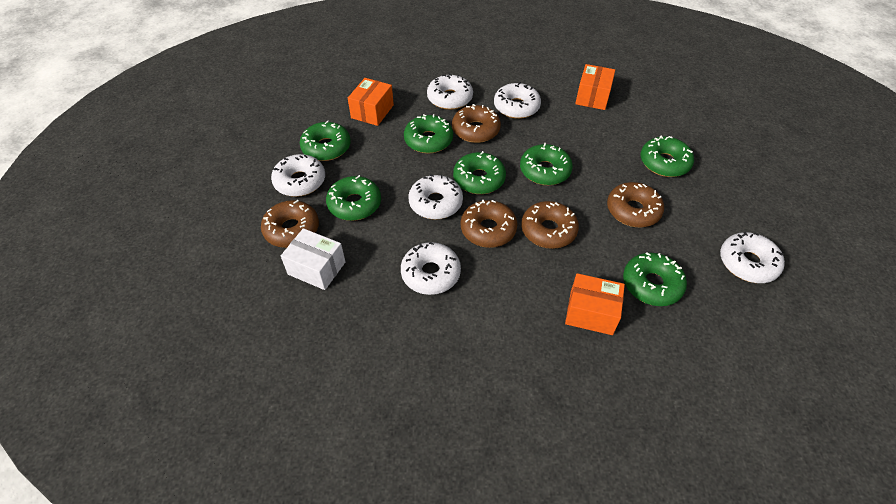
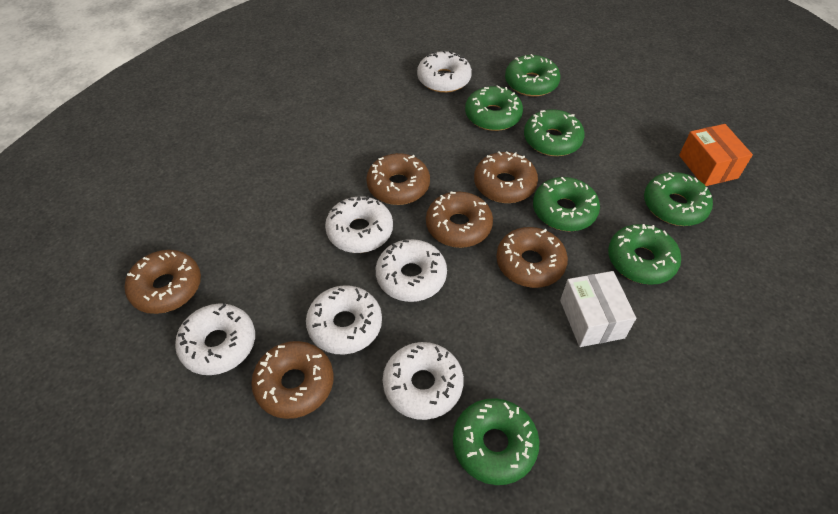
brown donut: [261,200,319,248] [452,104,501,143] [461,200,517,248] [521,201,579,249] [607,182,664,227] = 5 -> [125,250,201,314] [251,341,334,419] [366,153,430,205] [426,191,493,248] [474,151,538,203] [496,227,568,288] = 6
orange box: [348,78,394,126] [565,273,625,335] [575,64,615,110] = 3 -> [679,124,753,186] = 1

